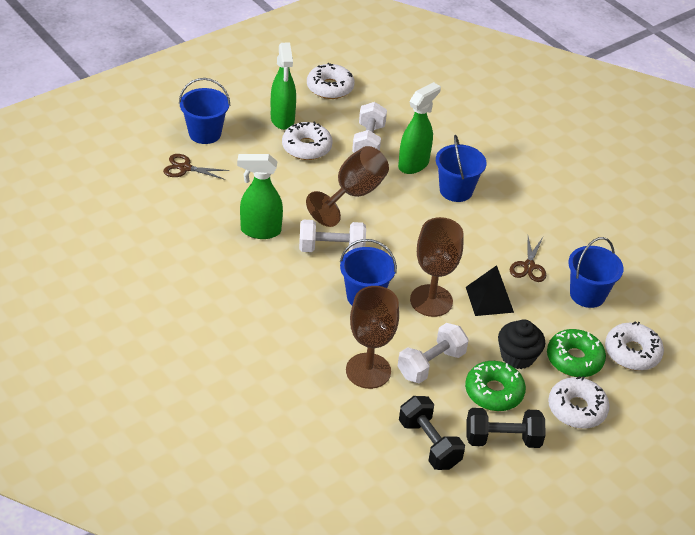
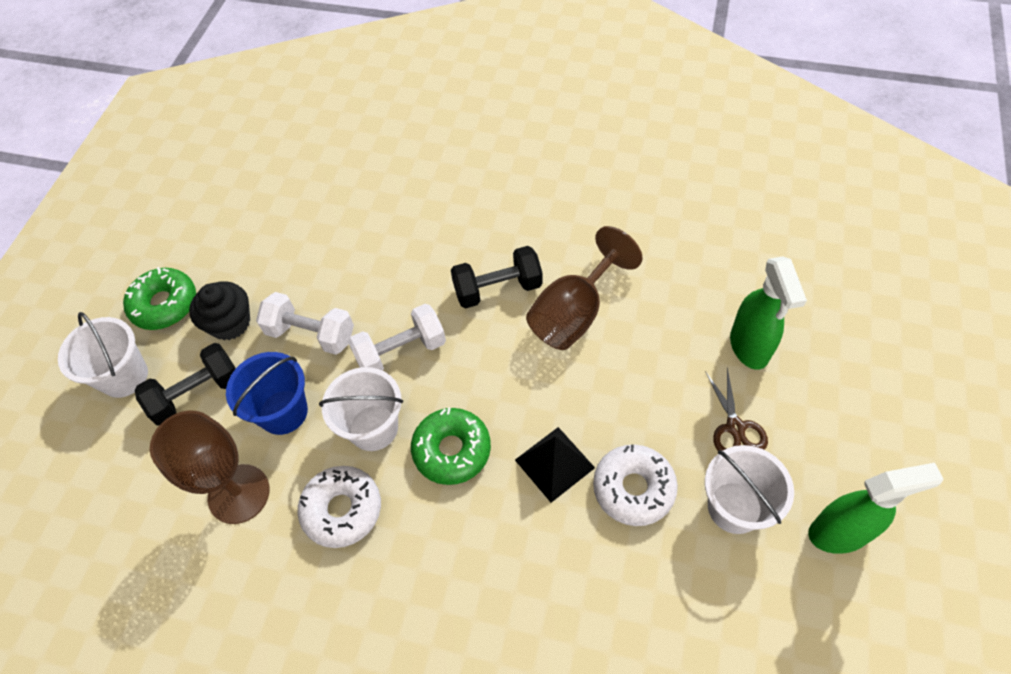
blue bucket: [179,78,230,144] [340,239,397,305] [436,135,486,202] [568,237,624,308] = 4 -> [226,352,308,435] = 1
brown goblet: [306,146,389,227] [346,286,399,389] [410,217,463,317] = 3 -> [150,411,269,524] [526,226,643,350] = 2
brown scissors: [163,154,229,180] [510,236,546,282] = 2 -> [705,368,768,451] = 1
green spray bottle: [237,154,283,239] [271,42,296,130] [398,82,441,174] = 3 -> [730,256,807,370] [808,463,943,554] = 2
white bucket: none = 0 -> [58,312,148,398] [319,367,403,451] [705,445,794,534] = 3
white donut: [282,121,333,160] [307,63,355,99] [548,376,610,429] [605,321,664,370] = 4 -> [297,466,381,548] [593,444,678,526] = 2
white dumbbell: [299,220,366,252] [352,102,387,153] [398,323,469,384] = 3 -> [256,292,354,355] [348,304,446,371] = 2

